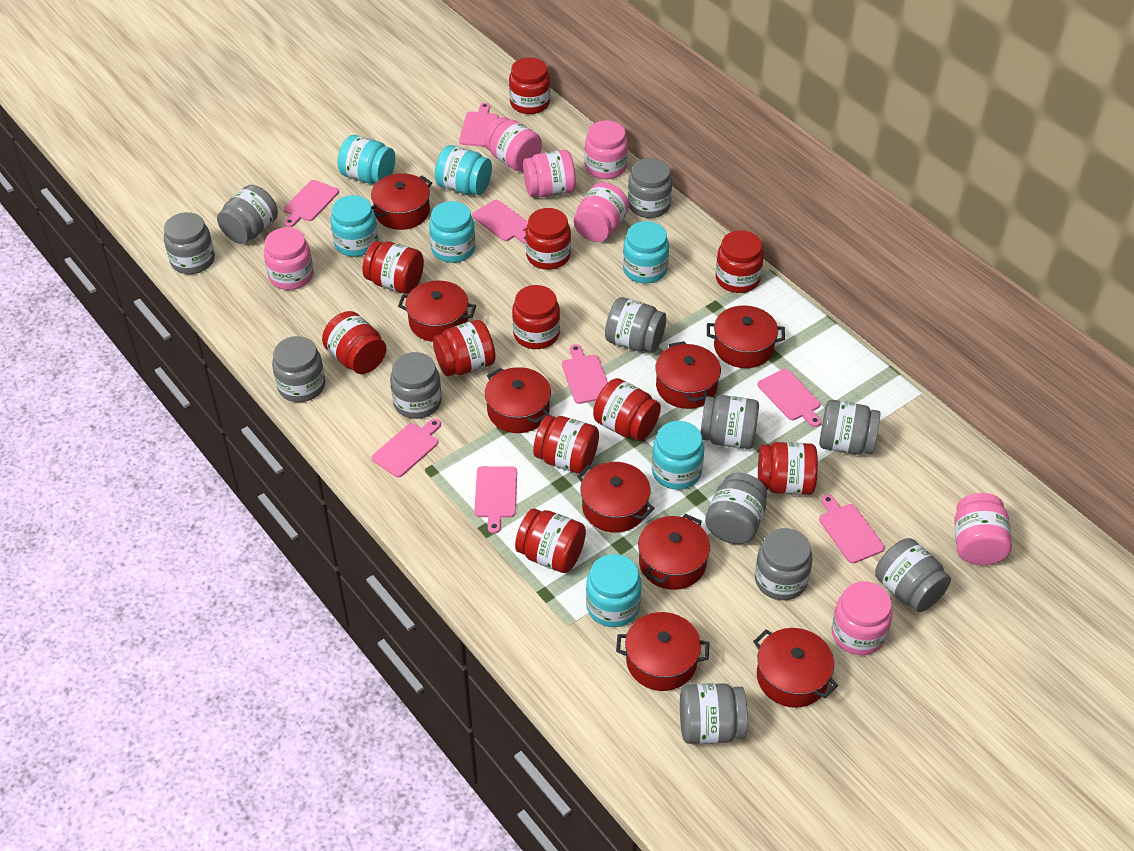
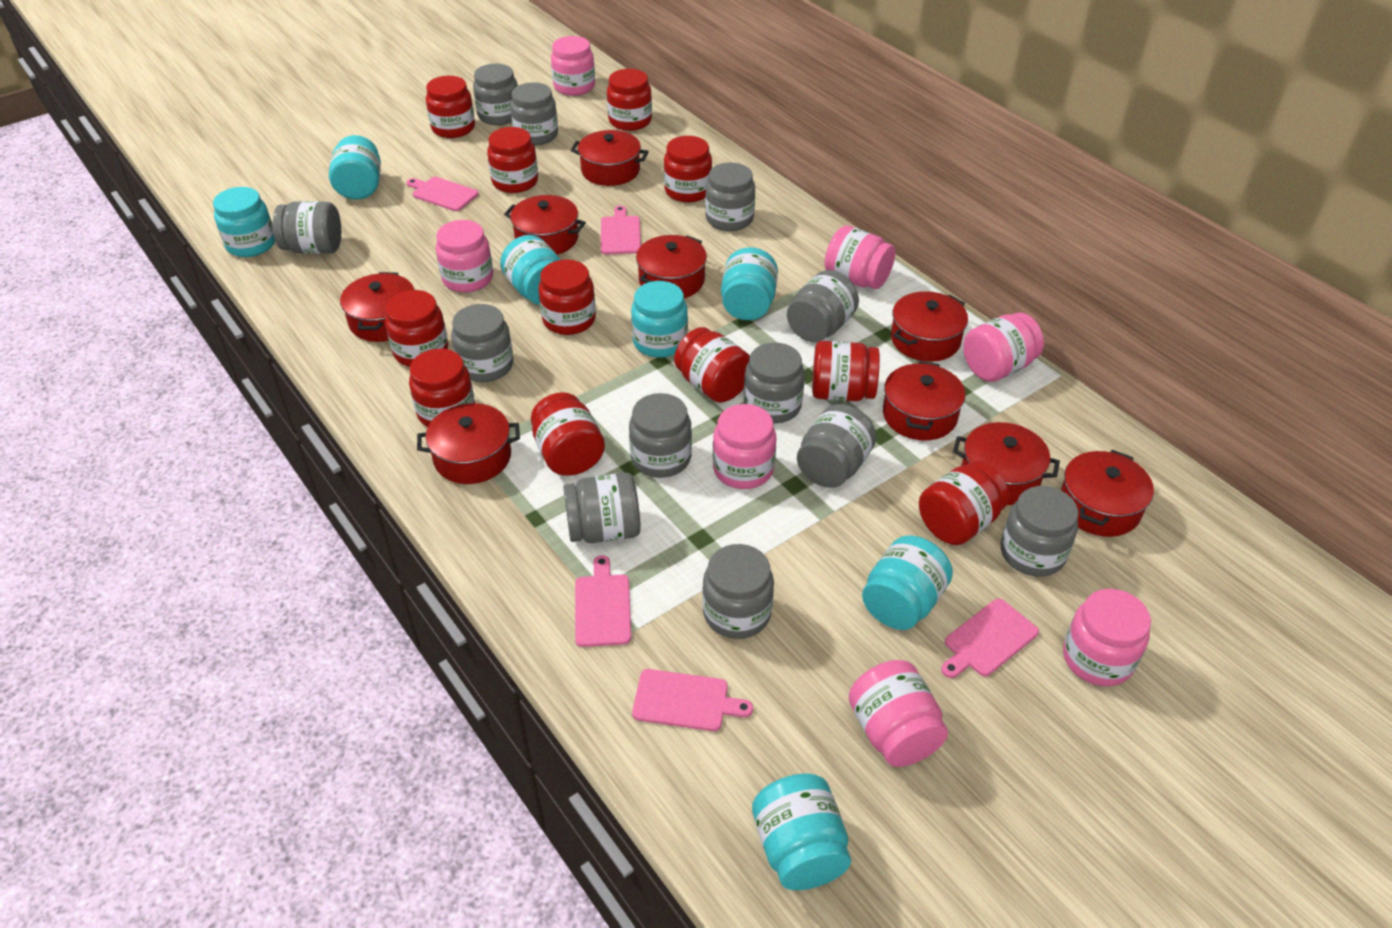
pink cutting board: [284,180,339,227] [371,419,441,477] [459,103,498,147] [472,200,528,244] [474,466,517,534] [562,344,608,404] [758,369,821,427] [819,494,885,563] = 8 -> [406,177,478,211] [575,555,631,647] [601,205,641,254] [632,669,753,731] [941,599,1039,678] = 5

